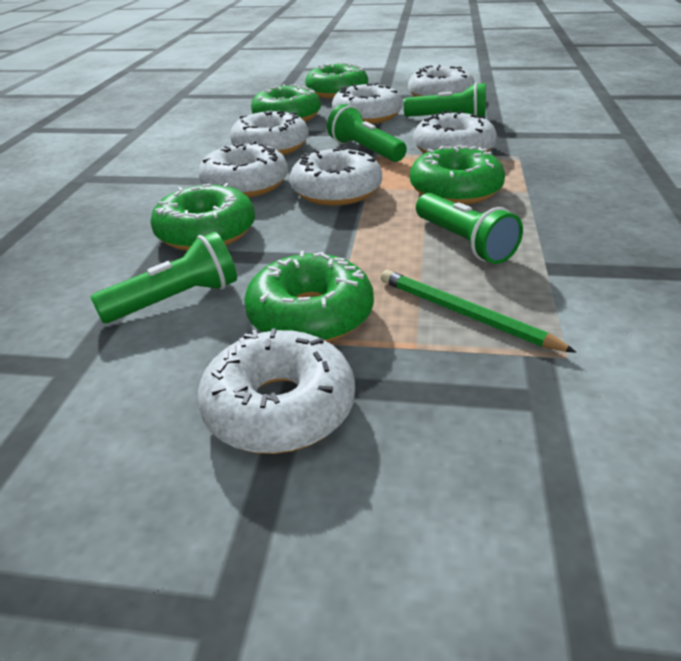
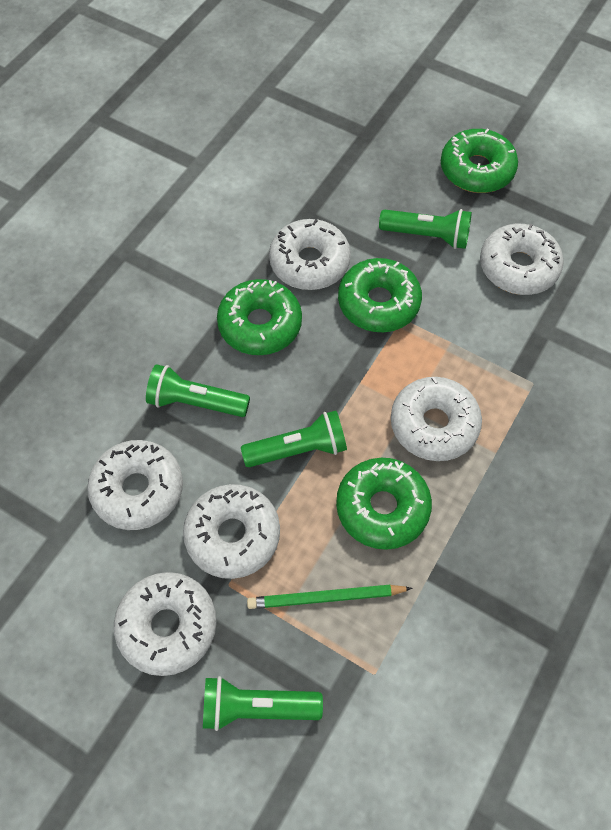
green donut: [150,183,255,251] [244,251,374,342] [251,84,321,122] [305,62,368,99] [410,145,505,204] = 5 -> [217,279,302,355] [336,458,432,550] [338,258,422,332] [441,128,518,193] = 4
white donut: [197,329,355,454] [198,141,288,197] [230,110,309,155] [290,146,382,206] [332,83,402,124] [408,65,475,97] [414,111,497,153] = 7 -> [87,440,183,530] [114,572,216,676] [183,484,280,579] [269,219,351,290] [391,377,482,461] [480,224,564,295] = 6

